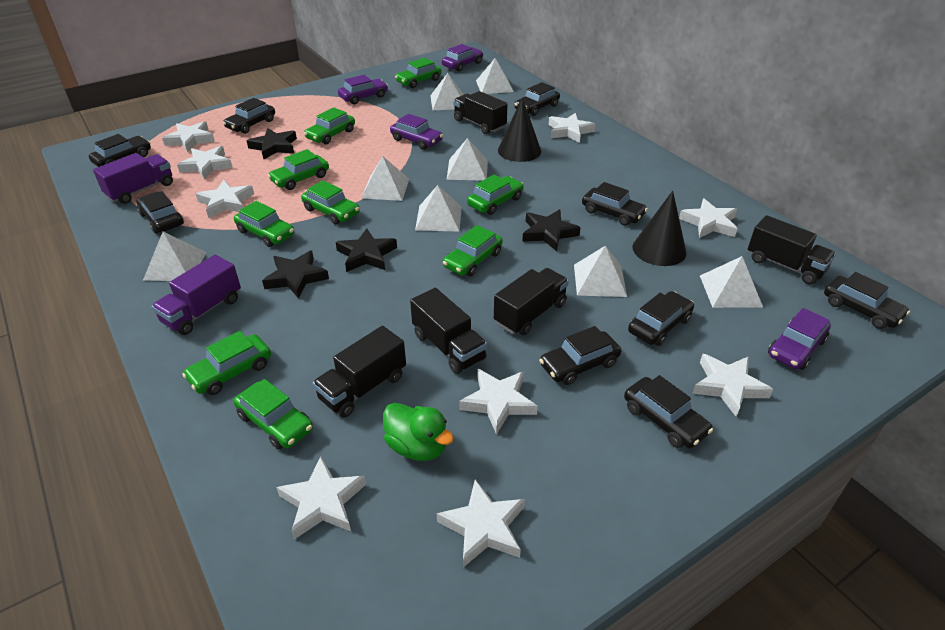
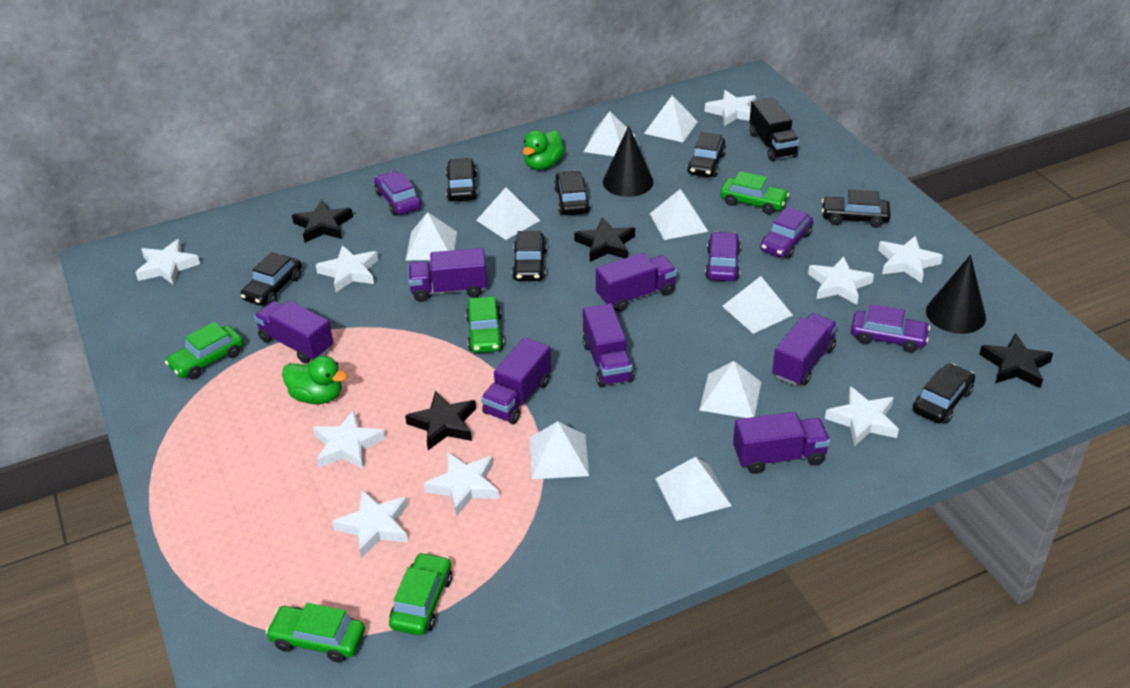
black car: [89,134,151,167] [136,191,184,234] [223,98,275,134] [514,82,560,116] [539,326,621,385] [582,182,648,226] [624,375,713,448] [628,291,694,346] [824,272,910,329] = 9 -> [241,252,302,306] [446,158,478,201] [512,231,547,281] [554,171,590,215] [687,132,726,177] [822,189,891,228] [913,363,975,424] = 7
black truck: [313,326,406,418] [410,288,487,374] [453,91,508,134] [494,268,569,335] [748,215,836,284] = 5 -> [749,98,799,161] = 1
green car: [182,331,271,395] [233,379,313,449] [234,201,295,247] [268,149,329,190] [301,180,360,224] [304,107,355,144] [395,58,442,88] [443,225,503,276] [467,174,524,215] = 9 -> [165,322,243,379] [266,603,365,663] [389,552,452,635] [466,296,504,353] [720,171,789,214] = 5
green duck: [383,403,454,461] = 1 -> [282,356,347,404] [523,130,565,170] = 2
purple truck: [93,153,173,204] [152,255,241,335] = 2 -> [254,300,333,364] [408,248,487,302] [481,337,551,424] [583,303,634,387] [596,253,677,312] [733,412,830,474] [772,313,838,386] = 7
white pyramid: [143,232,207,281] [361,156,409,201] [415,185,462,231] [430,73,464,110] [447,138,488,181] [476,58,514,94] [574,246,627,297] [700,256,763,308] = 8 -> [406,212,457,260] [476,187,541,240] [530,421,589,479] [584,111,635,156] [644,95,698,142] [650,189,708,240] [655,457,732,521] [699,361,761,418] [722,276,793,334] = 9

